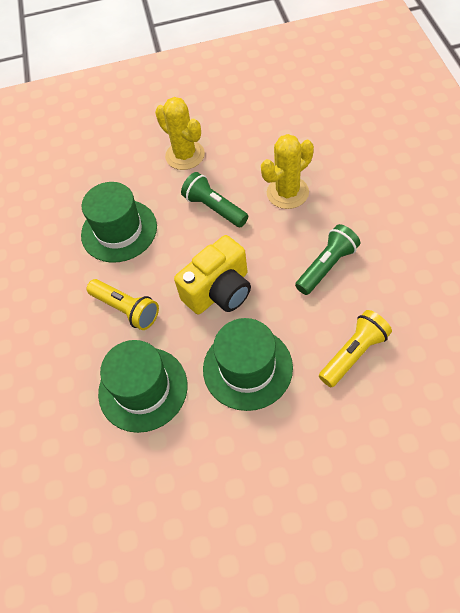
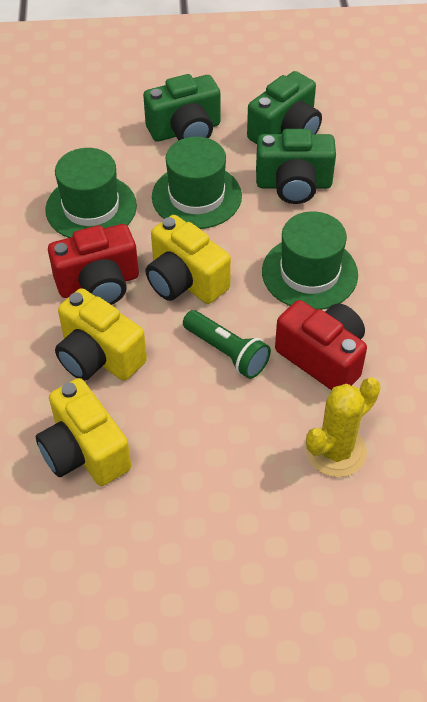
green camera: none = 0 -> [143,74,220,142] [247,71,322,144] [256,129,336,204] = 3
green flashlight: [181,172,248,227] [295,224,360,295] = 2 -> [183,310,271,379] = 1
red camera: none = 0 -> [48,224,139,305] [275,300,367,390] = 2
yellow cactus: [155,97,205,170] [261,134,314,209] = 2 -> [306,377,381,477] = 1
yellow camera: [174,235,251,314] = 1 -> [36,378,131,486] [55,288,147,381] [146,215,231,304] = 3
yellow flashlight: [87,279,159,330] [319,310,392,387] = 2 -> none = 0

